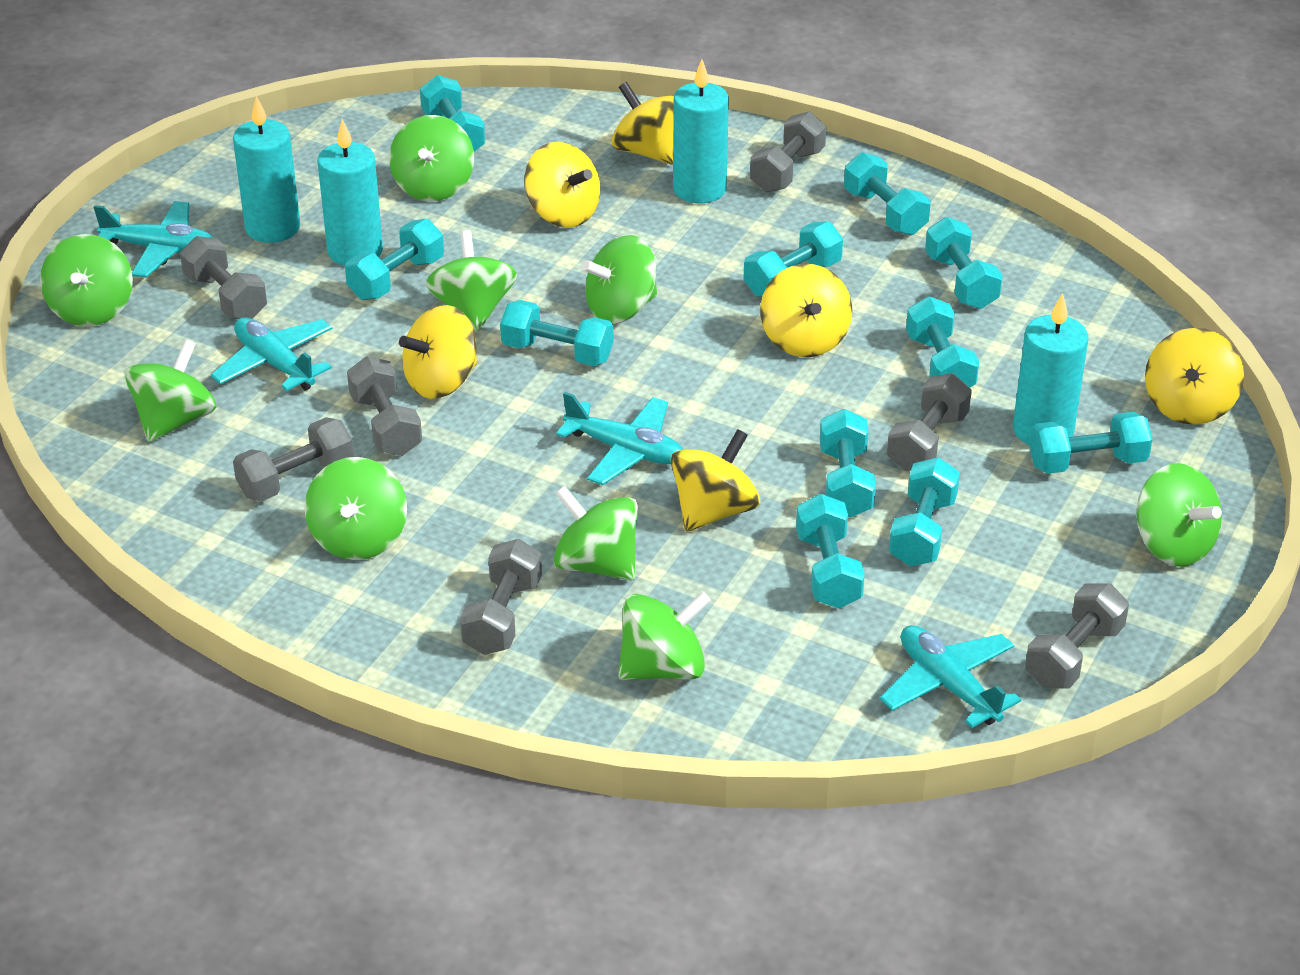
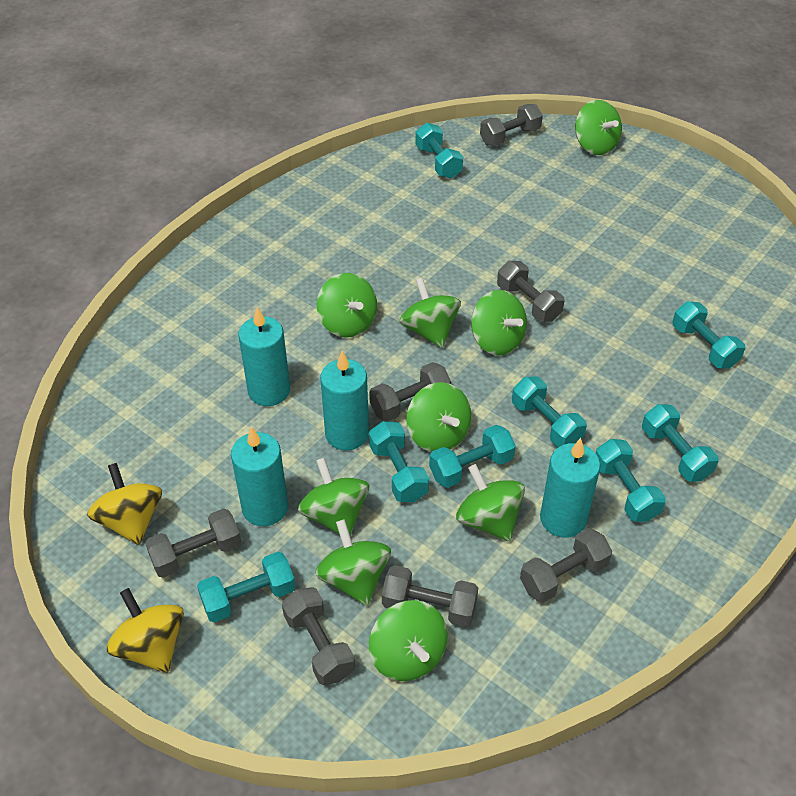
turquoise dumbbell: [345,219,444,300] [420,75,485,151] [500,300,614,366] [743,221,843,297] [796,494,865,608] [820,409,876,518] [844,152,930,235] [889,457,960,567] [906,296,979,387] [925,217,1003,309] [1029,412,1153,474] = 11 -> [197,552,295,622] [369,421,429,502] [415,123,463,178] [429,425,516,488] [512,376,587,447] [596,439,666,522] [642,404,718,482] [673,301,745,369] = 8
turquoise plane: [94,201,213,278] [211,317,332,391] [556,392,683,485] [880,625,1021,728] = 4 -> none = 0
yellow spinning top: [399,305,477,399] [525,142,600,228] [611,82,674,165] [670,429,760,532] [760,264,852,357] [1145,328,1244,425] = 6 -> [87,463,162,545] [107,588,184,673] = 2

